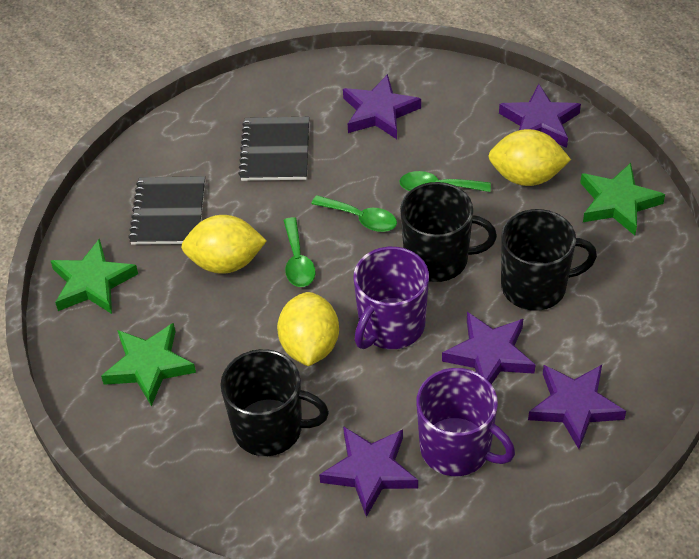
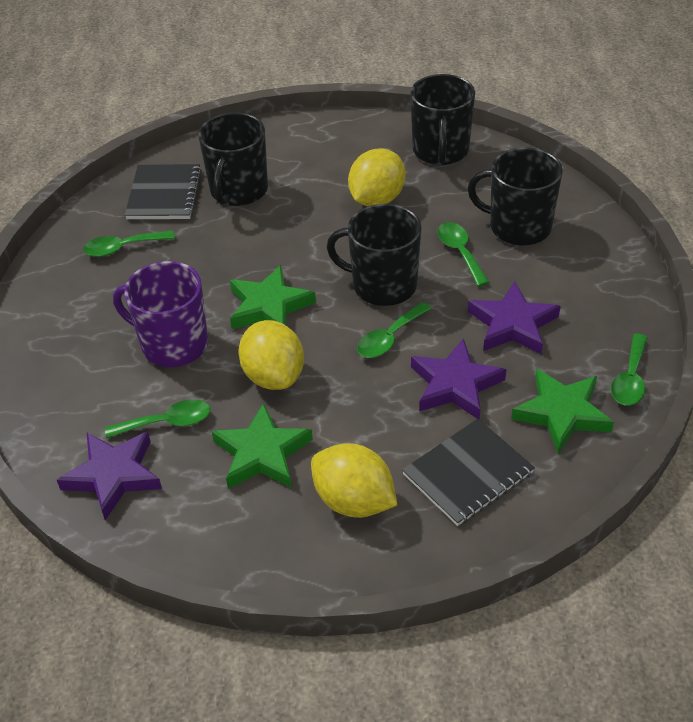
black mug: [221,349,329,456] [400,182,497,282] [501,209,597,311] = 3 -> [198,112,268,206] [327,204,422,306] [410,74,475,165] [468,147,563,246] = 4
green spoon: [283,217,316,287] [311,195,397,232] [399,171,491,192] = 3 -> [83,231,175,257] [105,399,210,439] [357,302,432,358] [437,222,490,287] [611,333,648,406] = 5
purple mug: [353,247,429,349] [417,368,515,476] = 2 -> [113,261,208,367] = 1
purple star: [319,426,418,517] [343,74,421,139] [442,312,535,384] [499,84,581,148] [528,365,626,449] = 5 -> [57,432,162,520] [411,338,506,419] [468,281,560,355] = 3

